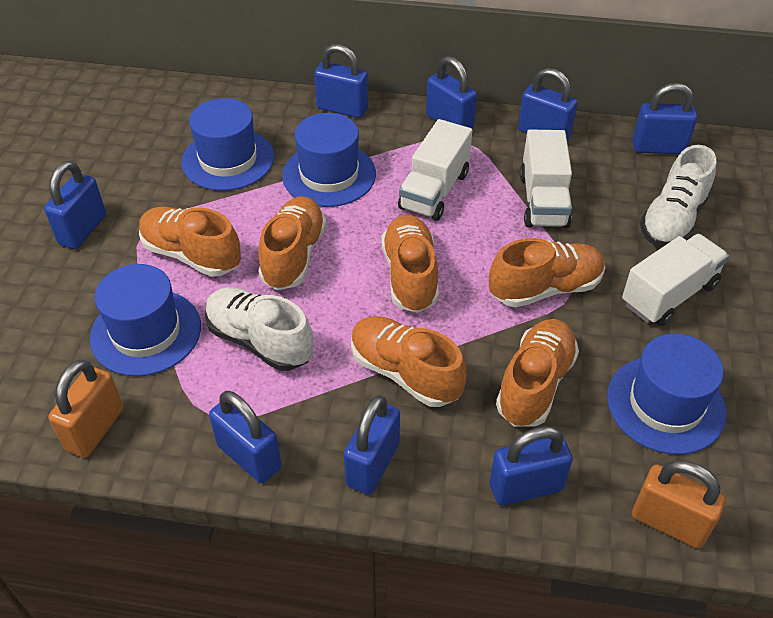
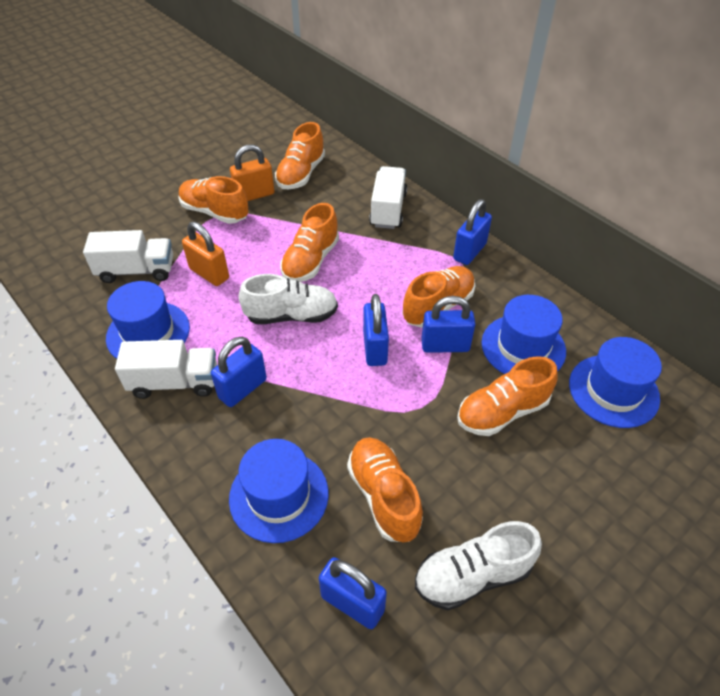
blue padlock: [44,161,106,249] [209,391,282,483] [314,44,368,118] [344,395,400,495] [426,56,477,129] [490,426,573,506] [518,68,578,141] [632,83,697,154] = 8 -> [211,337,267,407] [319,557,387,629] [363,294,389,366] [421,296,475,353] [453,199,492,265] = 5

